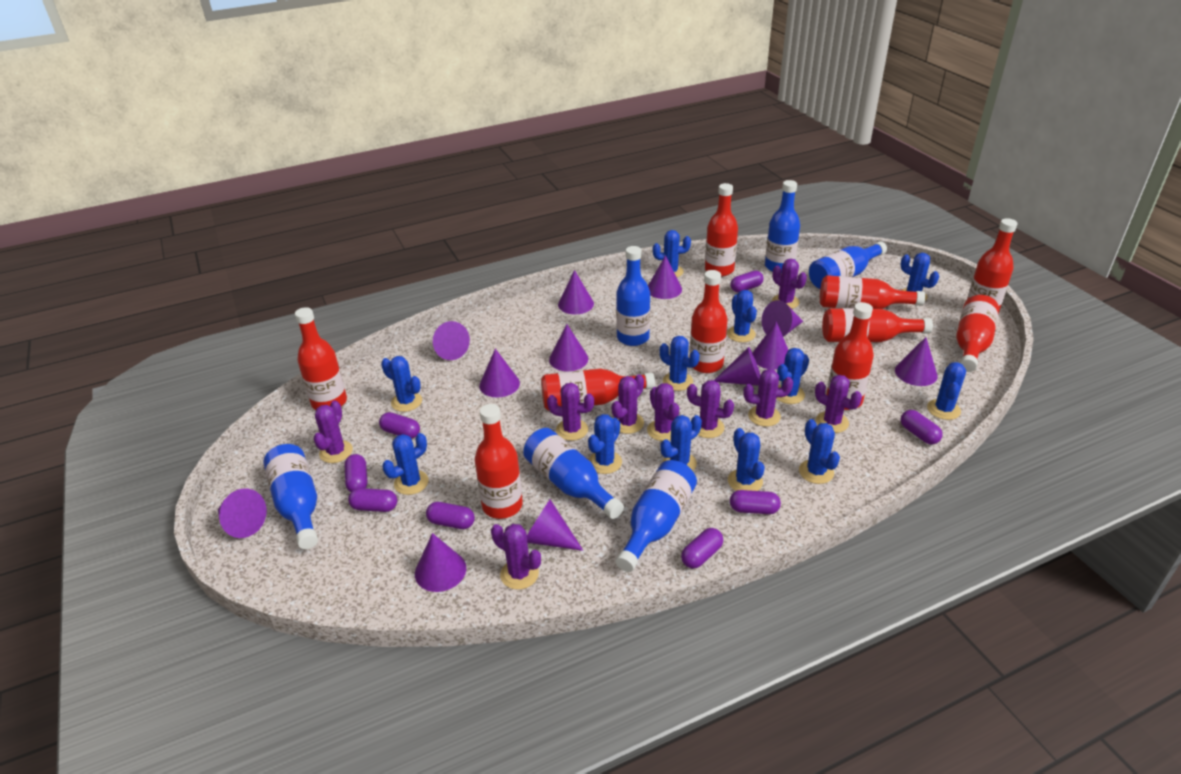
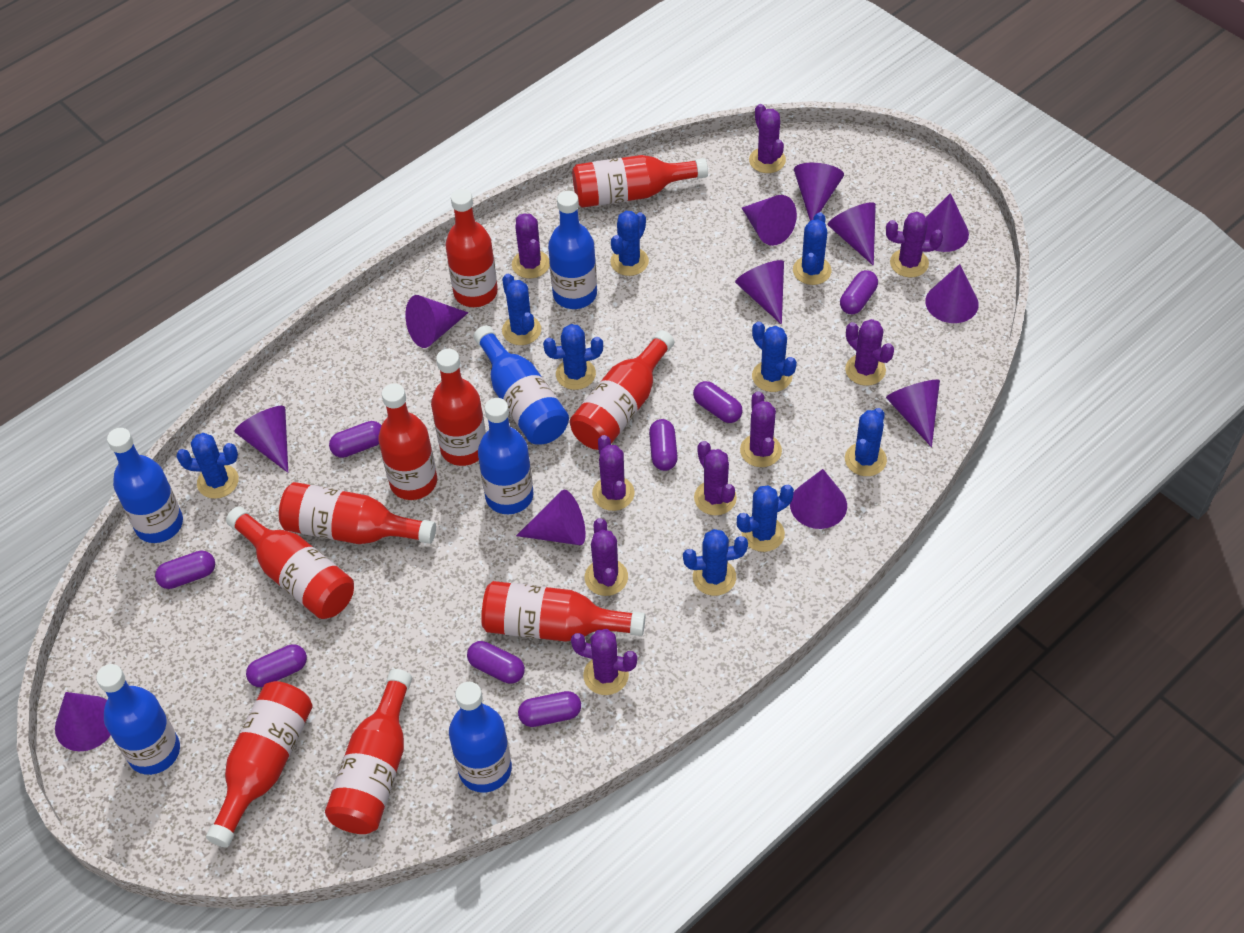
blue cactus: [381,356,422,412] [382,433,429,495] [588,414,622,474] [653,230,691,277] [660,336,699,391] [660,415,702,471] [727,290,757,342] [728,428,765,491] [776,348,809,404] [799,419,840,484] [901,253,939,301] [927,362,966,420] = 12 -> [176,433,239,499] [502,273,541,345] [543,324,603,390] [610,211,649,276] [683,529,748,596] [737,485,794,552] [752,322,797,392] [793,212,832,285] [845,408,887,476] = 9

